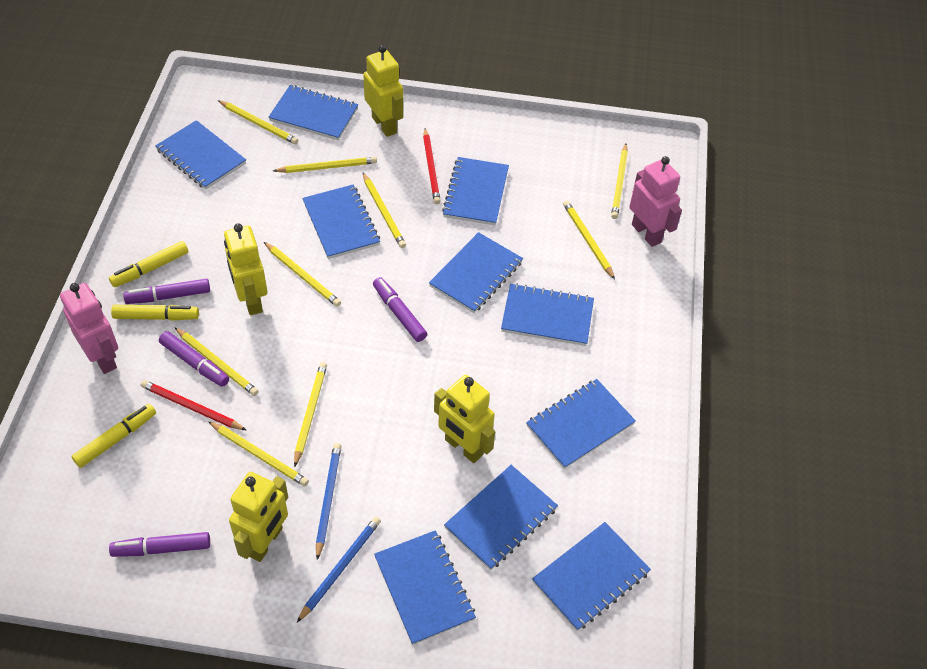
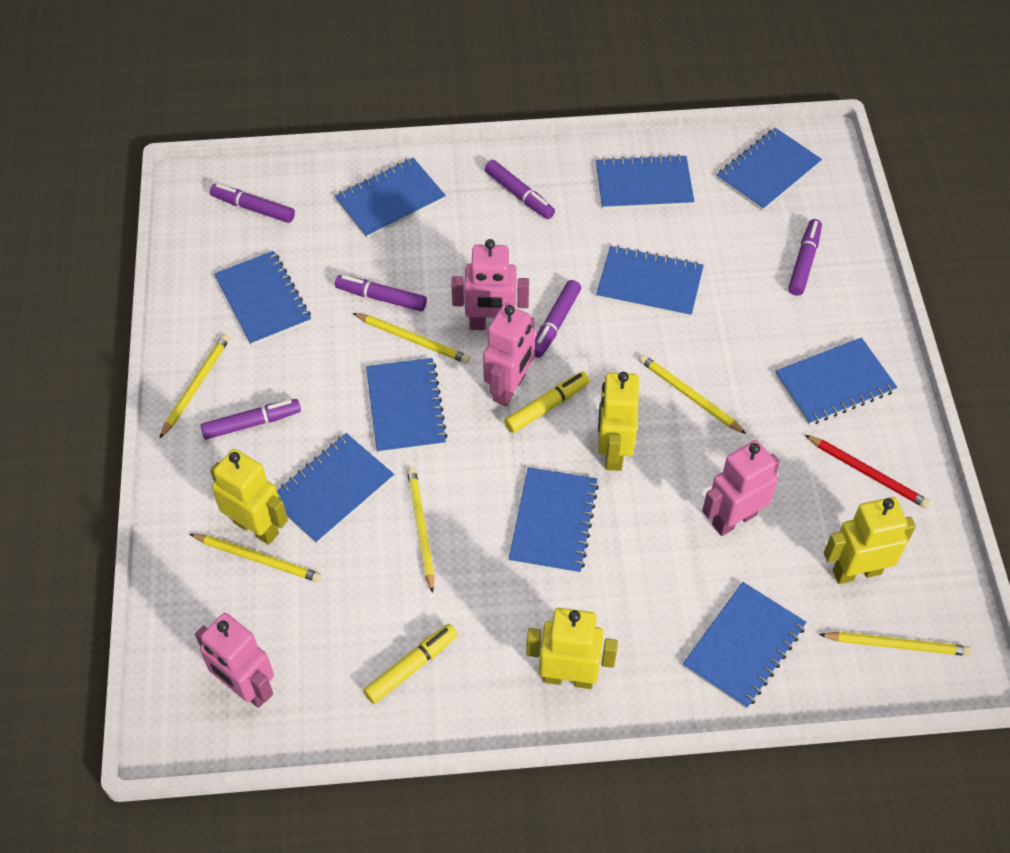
blue pencil: [297,516,381,622] [316,443,341,560] = 2 -> none = 0
pink robot: [60,283,118,374] [629,156,682,247] = 2 -> [195,613,274,708] [451,239,529,330] [483,305,535,406] [702,440,780,536] = 4
purple marker: [109,532,210,557] [123,279,210,304] [159,331,229,387] [373,277,427,342] = 4 -> [200,399,301,440] [210,184,295,223] [335,275,427,311] [485,160,555,219] [535,280,581,358] [788,219,822,296] = 6
red pencil: [141,380,246,430] [423,128,441,204] = 2 -> [805,435,930,508] = 1
yellow marker: [71,404,156,468] [109,241,189,287] [111,305,199,321] = 3 -> [363,624,458,704] [504,372,590,433] = 2
yellow pencil: [175,328,259,396] [208,421,309,486] [218,100,298,145] [264,242,341,307] [273,157,377,173] [294,362,327,467] [363,173,406,248] [563,200,615,279] [611,144,628,219] = 9 -> [159,334,230,439] [190,534,322,582] [353,313,470,364] [407,467,435,593] [639,355,746,434] [819,632,971,656] = 6

